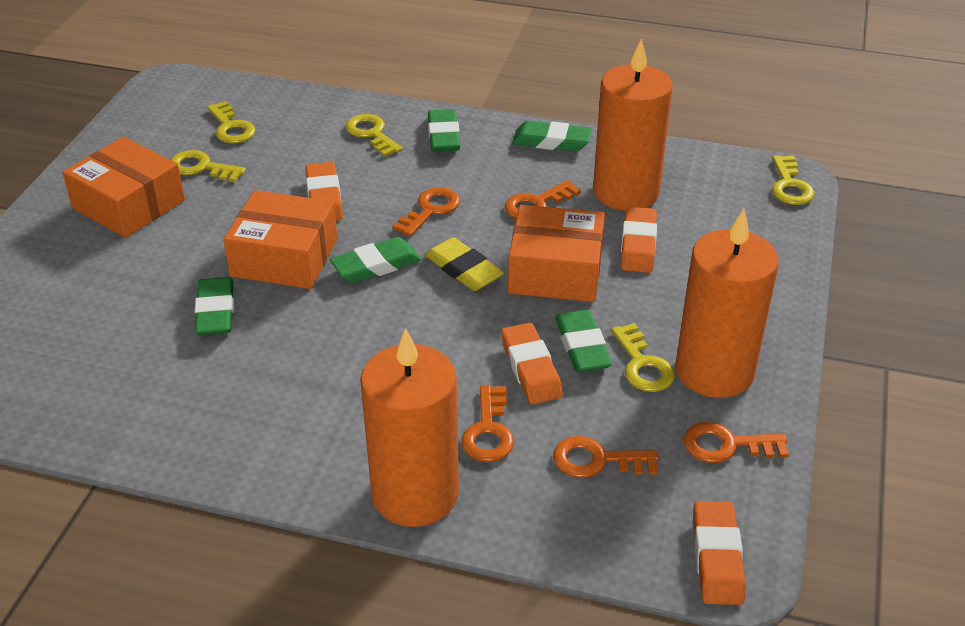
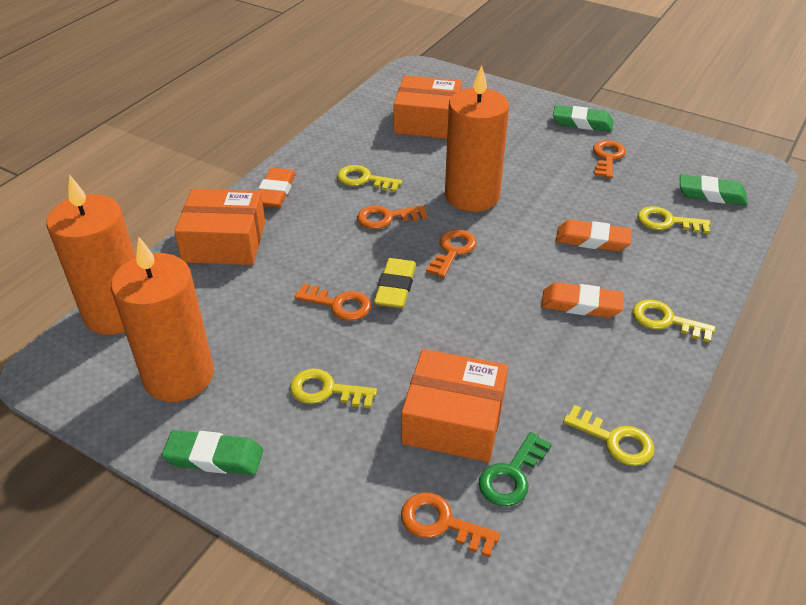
green eraser: [194,277,234,335] [330,237,421,283] [428,109,460,152] [512,121,592,152] [555,310,612,372] = 5 -> [162,430,263,475] [553,105,613,132] [680,174,748,206] = 3
green key: none = 0 -> [478,432,552,506] = 1
orange eraser: [305,162,343,221] [501,323,563,404] [621,207,657,273] [693,501,746,605] = 4 -> [258,168,296,208] [541,282,624,318] [556,220,632,252] = 3

